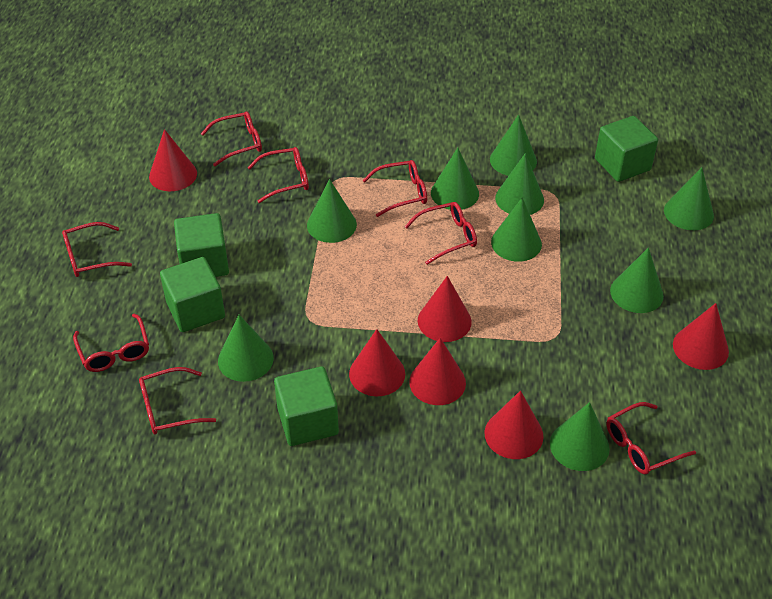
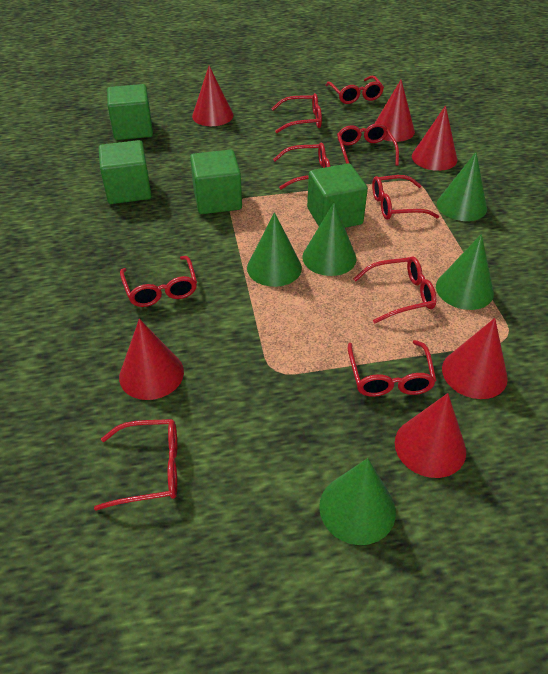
green cone: [218,315,274,382] [307,179,357,243] [431,148,479,210] [490,115,537,176] [491,198,542,262] [495,153,544,215] [550,402,610,471] [610,248,664,313] [664,167,714,230] = 9 -> [247,212,302,287] [302,203,357,276] [319,458,396,545] [436,234,494,310] [437,152,487,221] = 5
red glasses: [62,222,132,277] [73,314,149,372] [139,367,216,435] [201,111,262,166] [247,147,309,203] [362,160,427,217] [404,202,477,265] [606,402,696,475] = 8 -> [94,419,177,511] [120,256,197,307] [271,93,322,133] [273,143,330,189] [325,76,384,104] [337,123,399,166] [348,340,437,397] [354,257,436,324] [372,175,439,220] = 9

